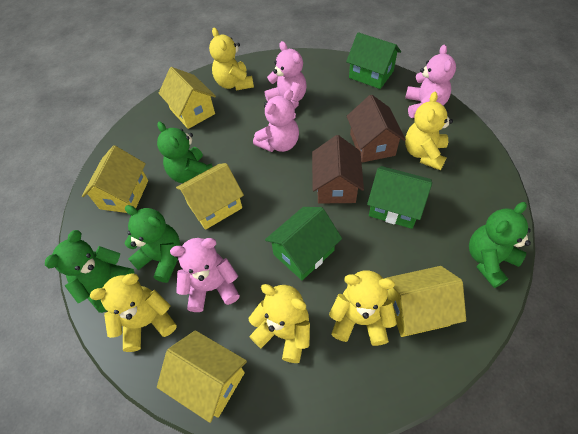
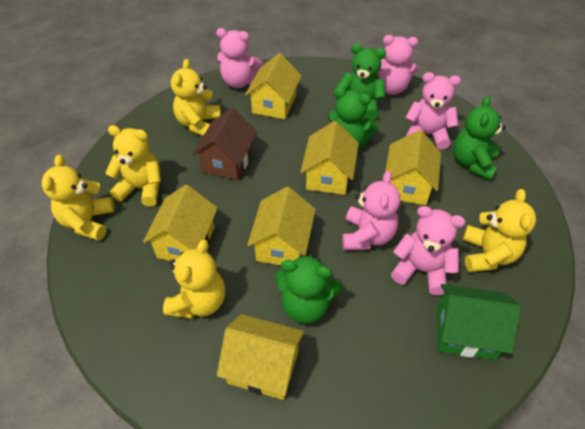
brown house: [312,135,364,204] [347,94,406,163] = 2 -> [192,108,258,181] = 1
green house: [265,207,342,280] [346,32,401,89] [367,166,432,229] = 3 -> [437,284,521,360] = 1
pink teddy bear: [170,238,240,312] [253,89,299,152] [265,41,307,109] [405,45,456,118] = 4 -> [216,28,262,88] [342,171,400,250] [377,35,419,95] [391,206,465,295] [405,72,461,150] = 5
yellow house: [82,145,148,213] [157,330,247,423] [159,67,216,129] [176,163,244,230] [385,266,466,337] = 5 -> [143,185,218,261] [217,314,304,400] [245,53,301,120] [247,187,316,265] [301,121,359,195] [385,130,441,205] = 6

